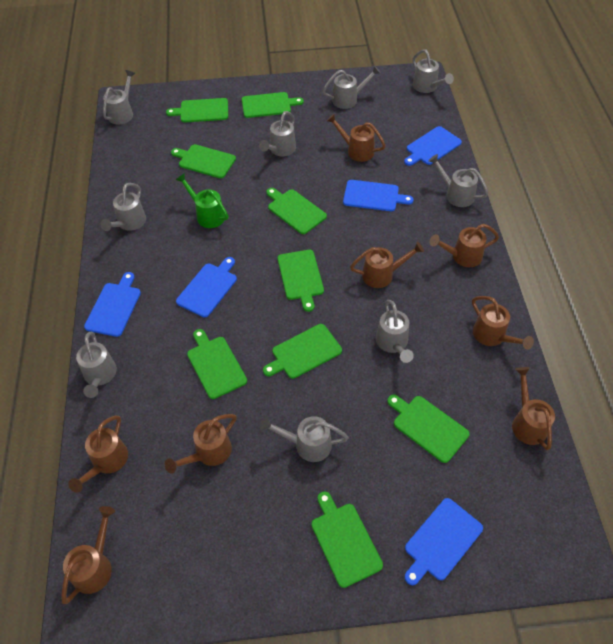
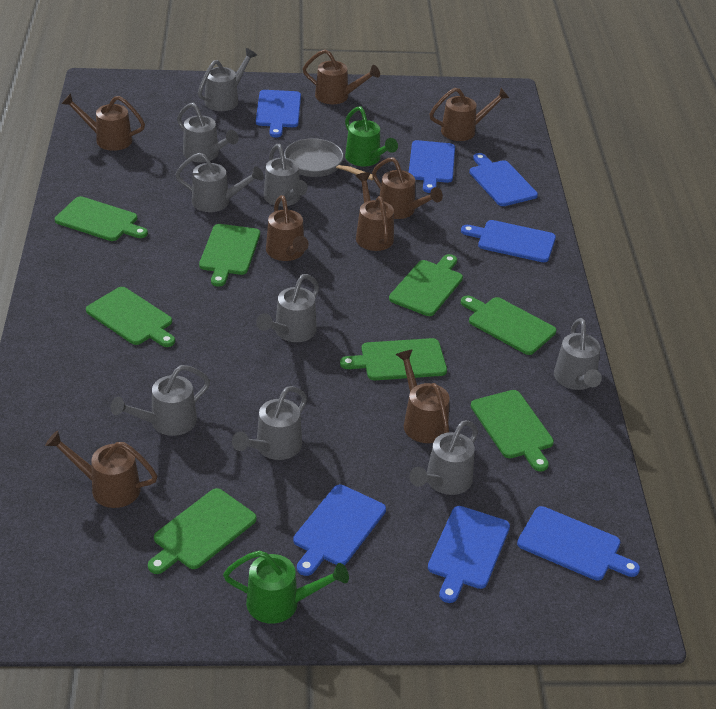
blue cutting board: [84,272,141,337] [176,257,237,317] [343,180,414,211] [404,126,462,166] [405,498,483,585] = 5 -> [256,90,301,138] [293,485,386,576] [409,140,455,193] [428,506,510,603] [461,220,556,262] [469,153,538,206] [517,506,640,580] = 7
green cutting board: [166,98,228,123] [171,144,236,178] [187,329,247,399] [242,92,304,118] [263,324,342,379] [266,188,327,234] [277,250,324,312] [311,491,383,588] [387,395,470,463] = 9 -> [55,196,148,241] [86,287,175,347] [148,488,256,574] [199,224,260,287] [340,338,447,380] [389,254,463,316] [461,295,556,355] [471,390,554,472] = 8
green watering can: [176,173,228,228] = 1 -> [223,551,349,624] [345,106,398,166] = 2
grey pan: none = 0 -> [284,138,374,180] = 1

